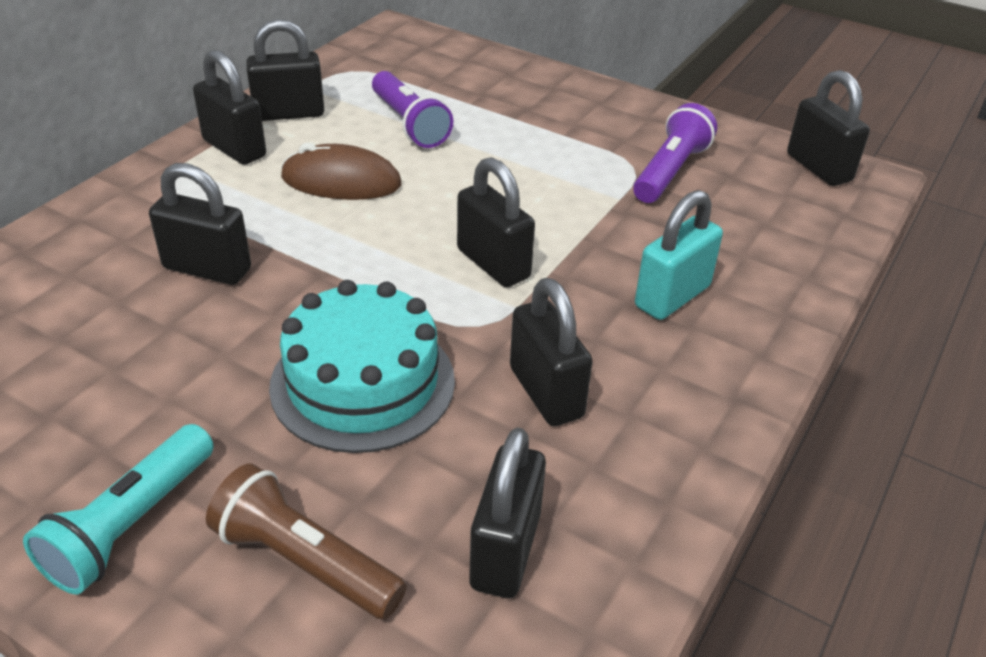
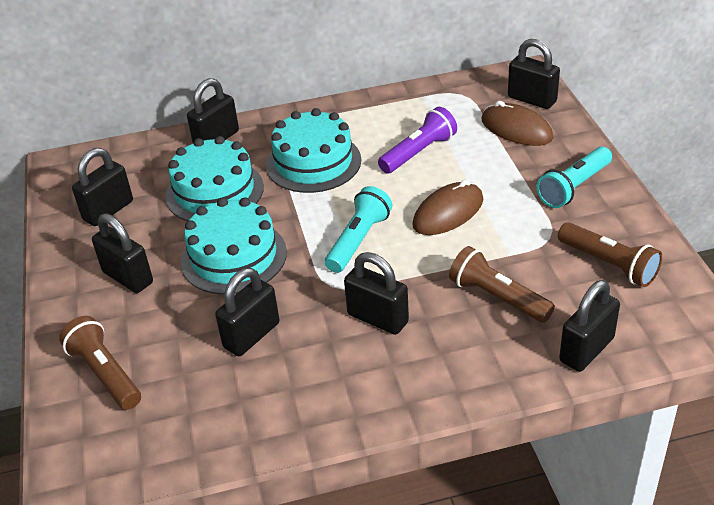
brown flashlight: [206,463,407,619] = 1 -> [59,316,141,410] [449,246,555,323] [558,222,662,287] = 3
brown mouse: [281,143,402,200] = 1 -> [412,179,483,235] [482,101,553,146] = 2
purple flashlight: [372,71,453,148] [633,103,717,203] = 2 -> [378,107,457,174] = 1
turquoise cake: [269,280,455,453] = 1 -> [166,136,264,221] [181,197,287,295] [266,108,361,193] = 3
turquoise flashlight: [23,424,214,594] = 1 -> [325,186,392,273] [537,147,612,208] = 2
turquoise padlock: [635,190,723,320] = 1 -> none = 0

